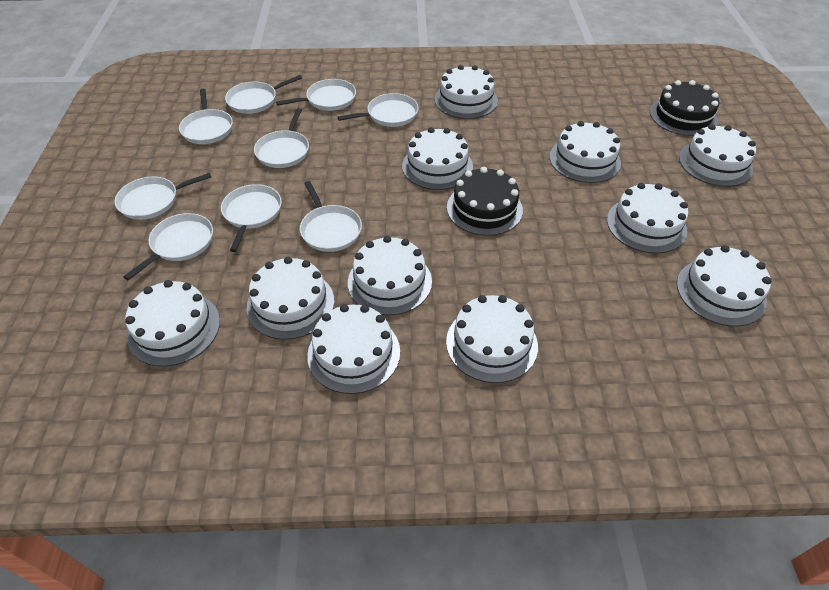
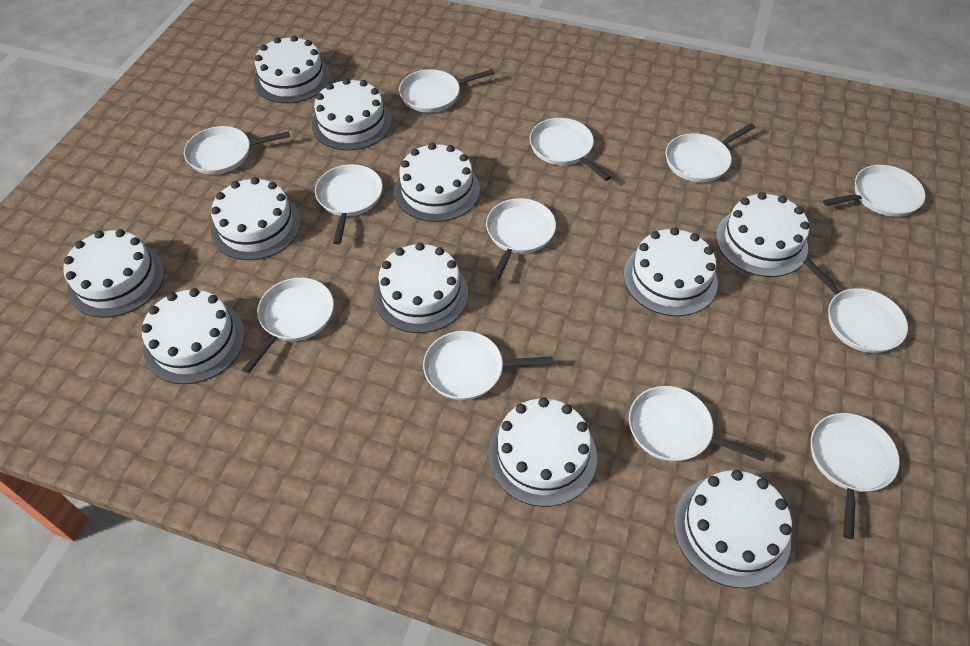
black cake: [447,167,523,236] [650,80,719,136] = 2 -> none = 0
white pan: [115,173,211,220] [123,213,213,280] [179,89,233,144] [221,184,282,252] [225,75,302,114] [254,108,309,168] [276,79,356,111] [300,181,362,252] [338,93,419,127] = 9 -> [184,126,290,174] [242,278,334,373] [315,164,383,244] [399,69,494,113] [423,331,553,400] [486,198,556,281] [530,118,611,181] [629,386,766,462] [666,123,755,182] [803,258,908,353] [811,413,900,539] [823,165,926,217] = 12

